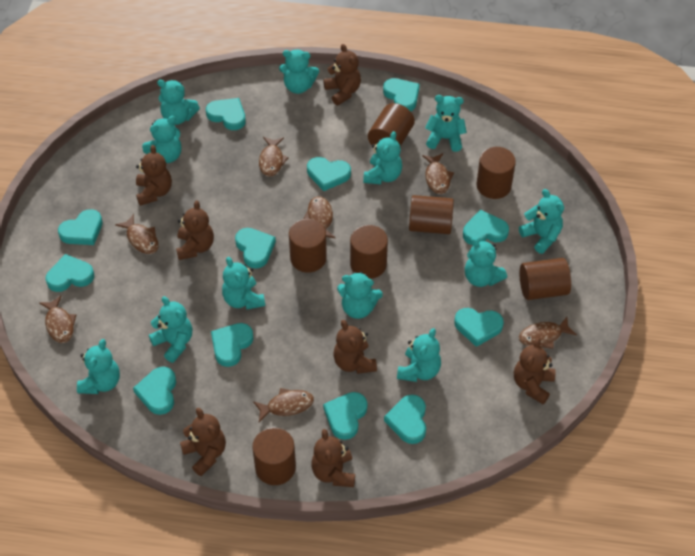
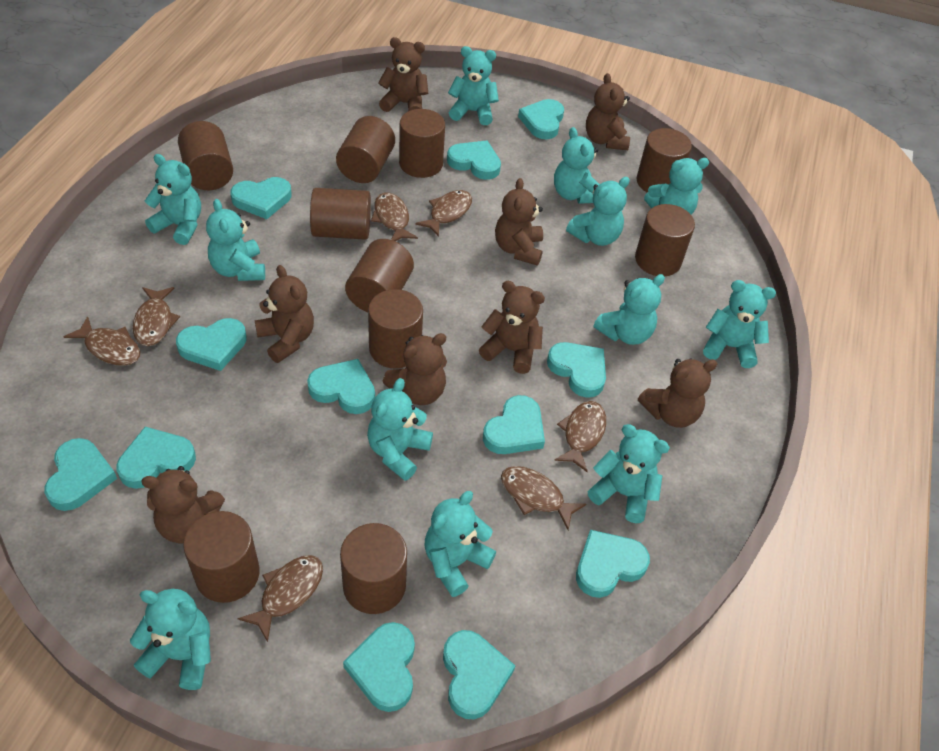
brown cylinder: [252,428,296,485] [289,219,327,273] [350,225,388,279] [368,103,415,146] [409,195,454,234] [477,147,516,199] [519,258,571,300] = 7 -> [178,121,233,190] [183,511,260,603] [310,188,371,240] [336,116,395,183] [340,523,407,614] [345,239,414,312] [368,289,423,369] [399,109,445,178] [635,204,695,277] [637,128,692,192] = 10
brown teddy bear: [136,145,172,206] [176,200,214,260] [180,408,226,476] [311,429,355,487] [323,44,361,105] [333,320,377,374] [514,338,556,404] = 7 -> [141,466,225,544] [255,265,314,363] [378,37,428,112] [382,333,447,405] [479,281,545,374] [495,178,543,266] [586,73,630,150] [638,358,718,428] = 8

